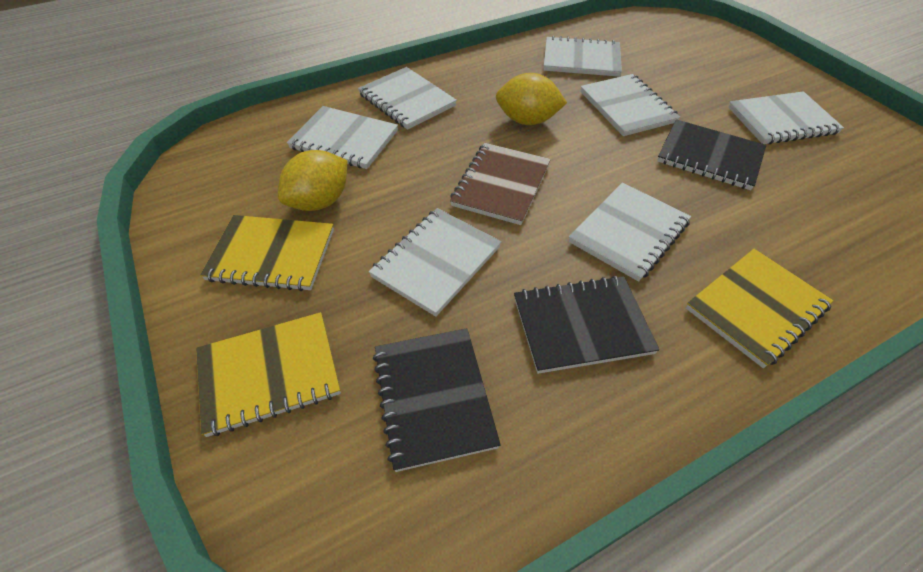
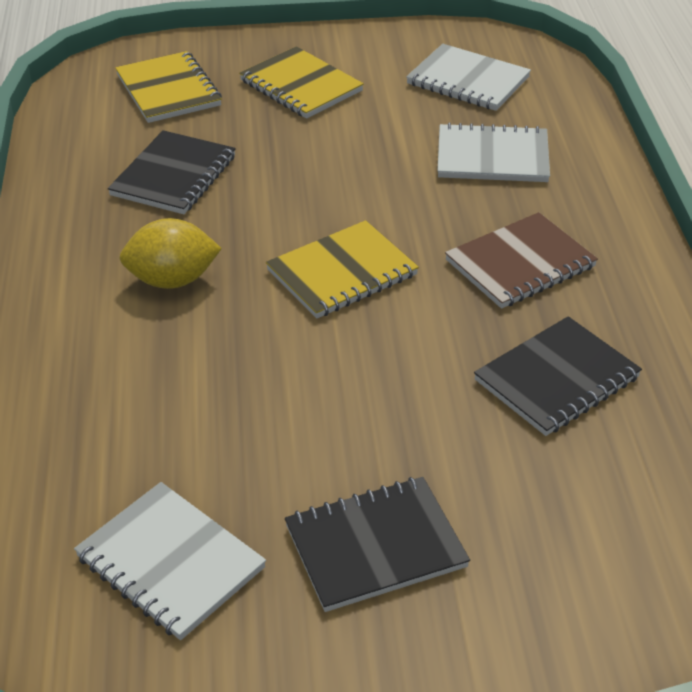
white notebook: [287,106,398,169] [358,67,457,130] [369,208,501,317] [544,35,622,77] [569,182,691,282] [580,74,680,136] [728,91,844,144] = 7 -> [74,482,266,640] [406,44,531,111] [437,122,550,182] = 3
yellow lemon: [278,150,347,211] [496,73,567,125] = 2 -> [119,218,222,289] = 1

